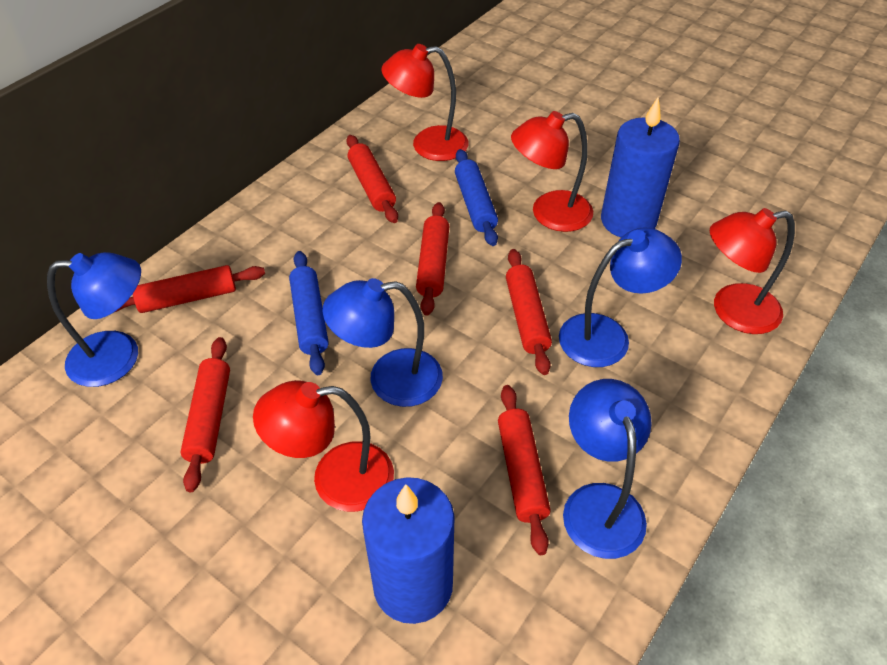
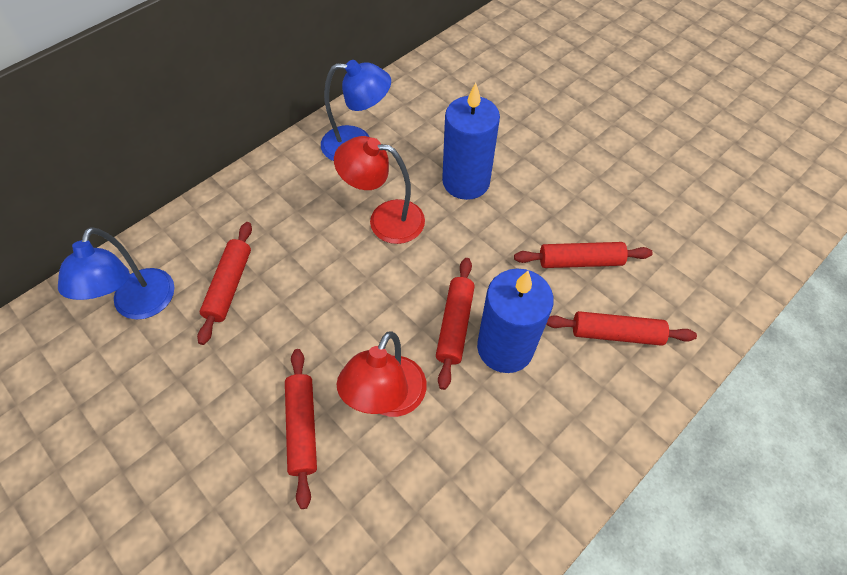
blue lamp: [47,252,141,387] [322,278,443,407] [559,227,682,367] [563,379,652,559] = 4 -> [58,227,175,320] [321,60,391,161] = 2
blue rolling pin: [289,251,329,375] [455,149,498,246] = 2 -> none = 0
red lamp: [253,380,394,512] [381,44,468,161] [511,111,593,232] [710,208,795,334] = 4 -> [334,136,425,244] [336,331,426,417] = 2
red rolling pin: [115,265,265,313] [181,337,230,492] [346,135,398,223] [416,202,449,316] [498,385,550,555] [506,249,552,375] = 6 -> [197,222,252,345] [285,349,317,509] [436,258,475,390] [514,242,653,268] [546,311,697,346] = 5

